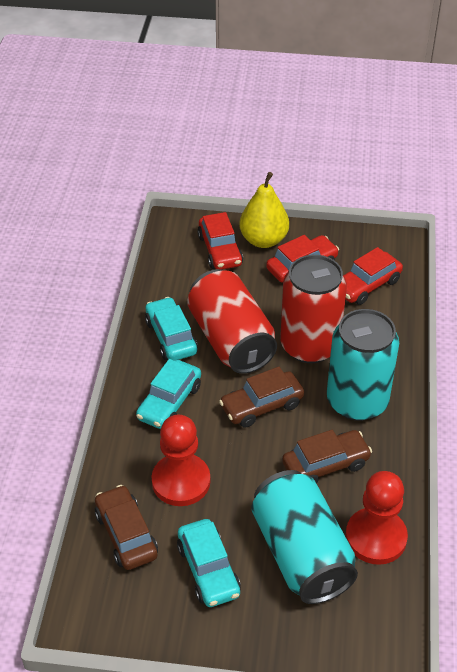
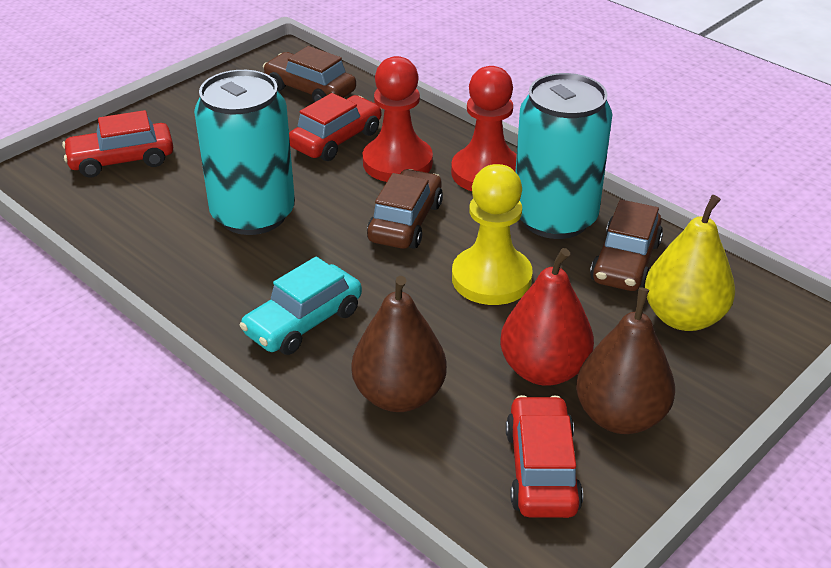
brown pear: none = 0 -> [352,276,447,412] [576,287,675,434] = 2
red can: [187,269,277,374] [280,255,347,363] = 2 -> none = 0
red pear: none = 0 -> [500,248,594,386] = 1
turquoise car: [136,359,201,429] [145,297,198,361] [177,519,241,607] = 3 -> [239,257,362,355] = 1
yellow pawn: none = 0 -> [452,164,533,305] = 1

